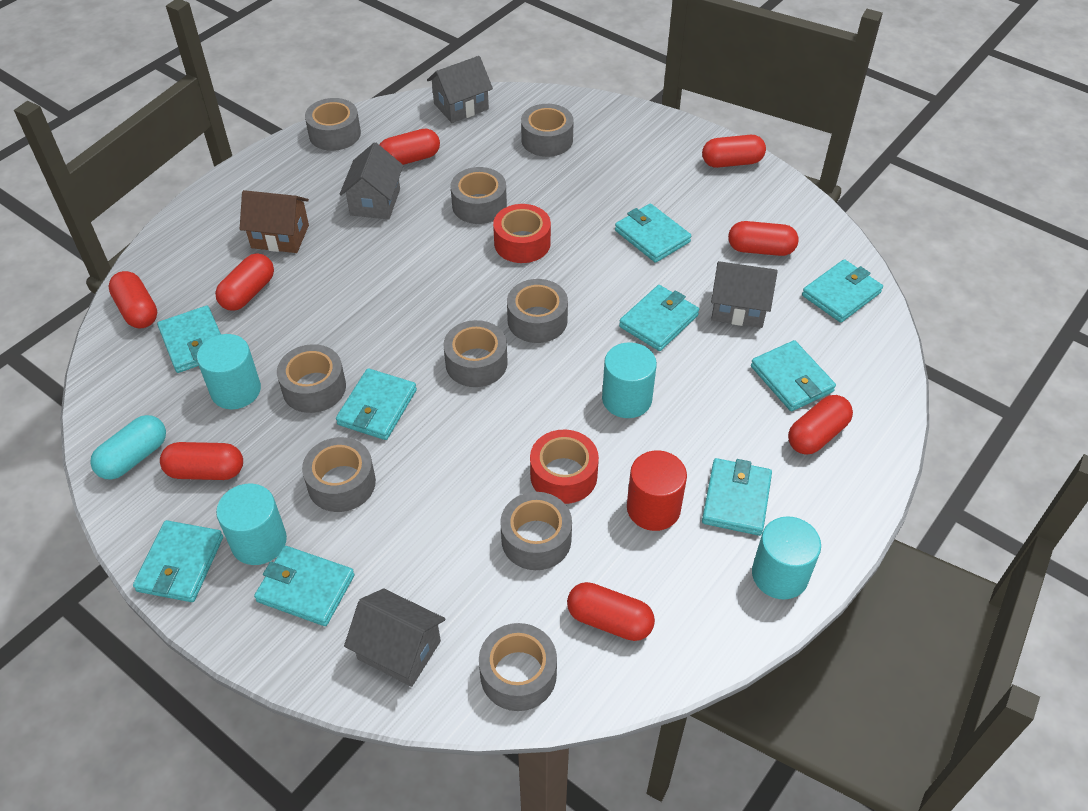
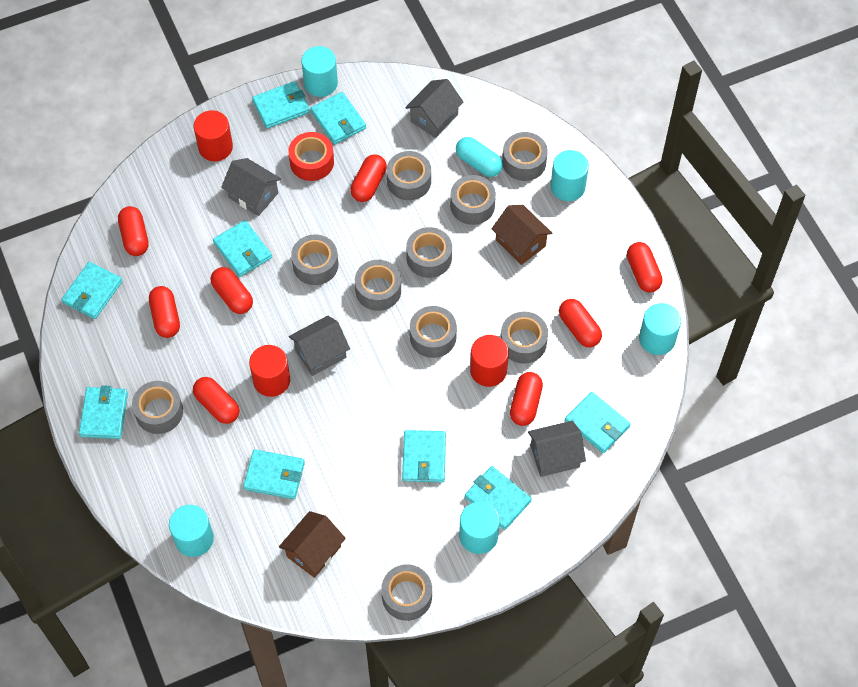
brown house: [240,190,309,253] = 1 -> [279,511,346,578] [492,205,552,265] = 2
grey tape: [277,344,346,413] [302,437,376,512] [305,98,361,151] [444,320,508,387] [451,167,507,224] [479,623,557,711] [500,492,572,570] [507,279,568,343] [521,104,574,157] = 9 -> [132,381,183,434] [291,234,338,285] [355,260,401,311] [381,564,432,621] [387,151,431,200] [406,227,452,278] [410,306,457,358] [450,175,496,225] [501,311,548,364] [502,132,548,181] = 10
red cylinder: [627,450,687,531] = 1 -> [194,110,233,161] [249,345,290,397] [470,335,509,387] = 3
red tape: [493,204,551,263] [530,429,599,504] = 2 -> [288,132,334,181] = 1
turquoise cylinder: [197,334,261,409] [216,484,287,565] [602,342,657,418] [752,516,821,600] = 4 -> [169,505,214,557] [301,46,338,97] [459,502,500,554] [551,150,589,201] [639,303,681,355] = 5

